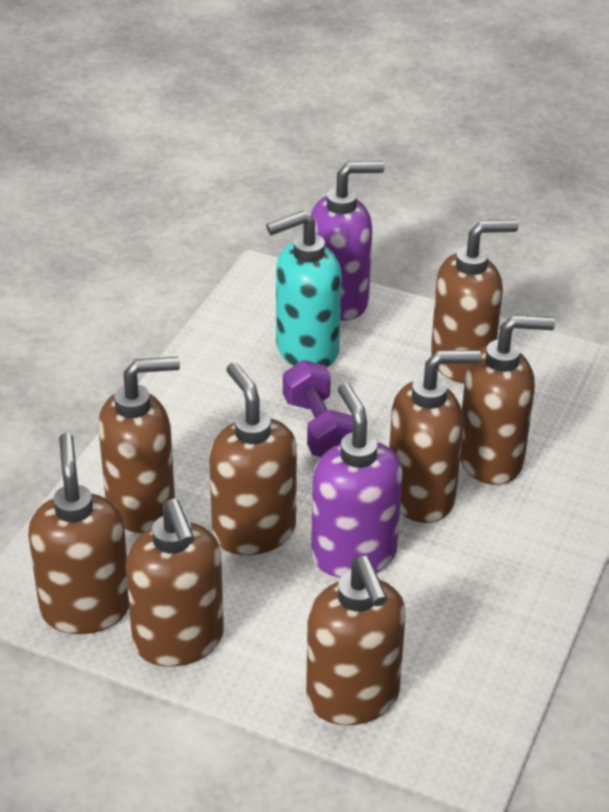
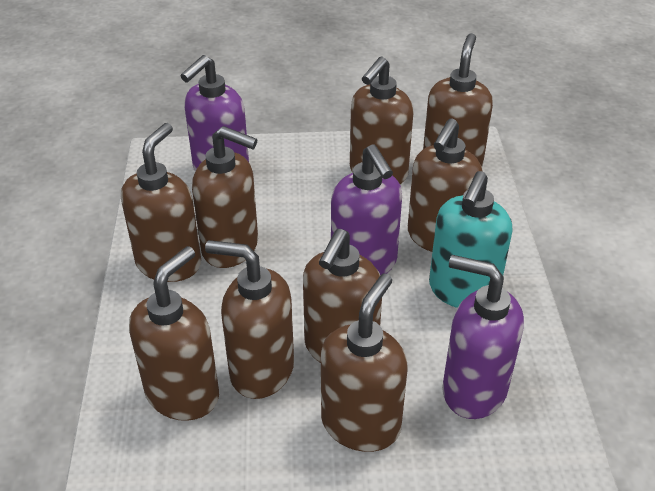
brown soap dispenser: [28,433,129,634] [98,357,180,533] [125,499,224,667] [209,363,297,555] [306,556,406,725] [389,350,481,523] [431,220,518,383] [460,315,555,485] = 8 -> [121,123,201,282] [129,246,219,421] [192,126,258,268] [205,240,294,399] [303,229,382,363] [321,274,408,452] [350,57,414,184] [408,119,483,252] [423,33,493,166] = 9
purple dumbbell: [283,360,353,457] = 1 -> none = 0
purple soap dispenser: [311,161,385,321] [311,383,403,578] = 2 -> [180,55,249,172] [331,145,402,275] [442,255,524,419] = 3

